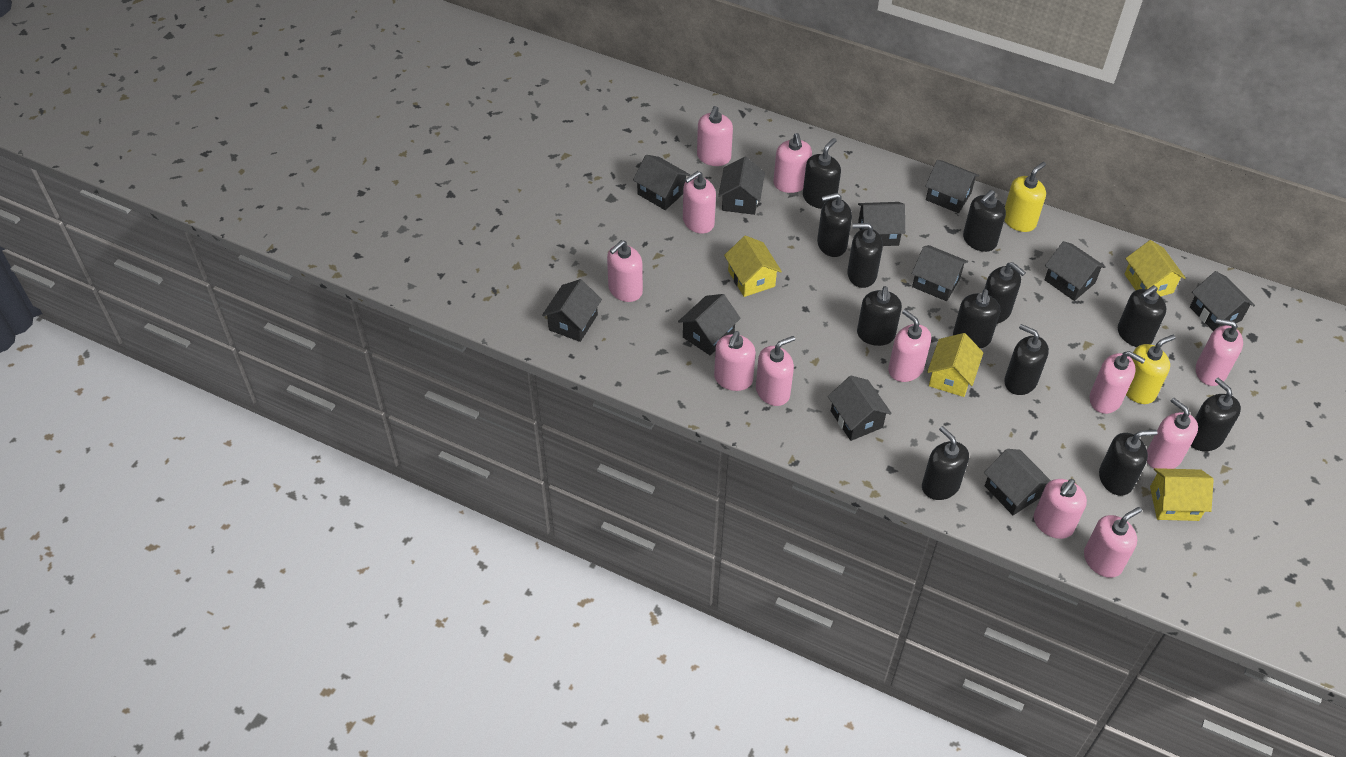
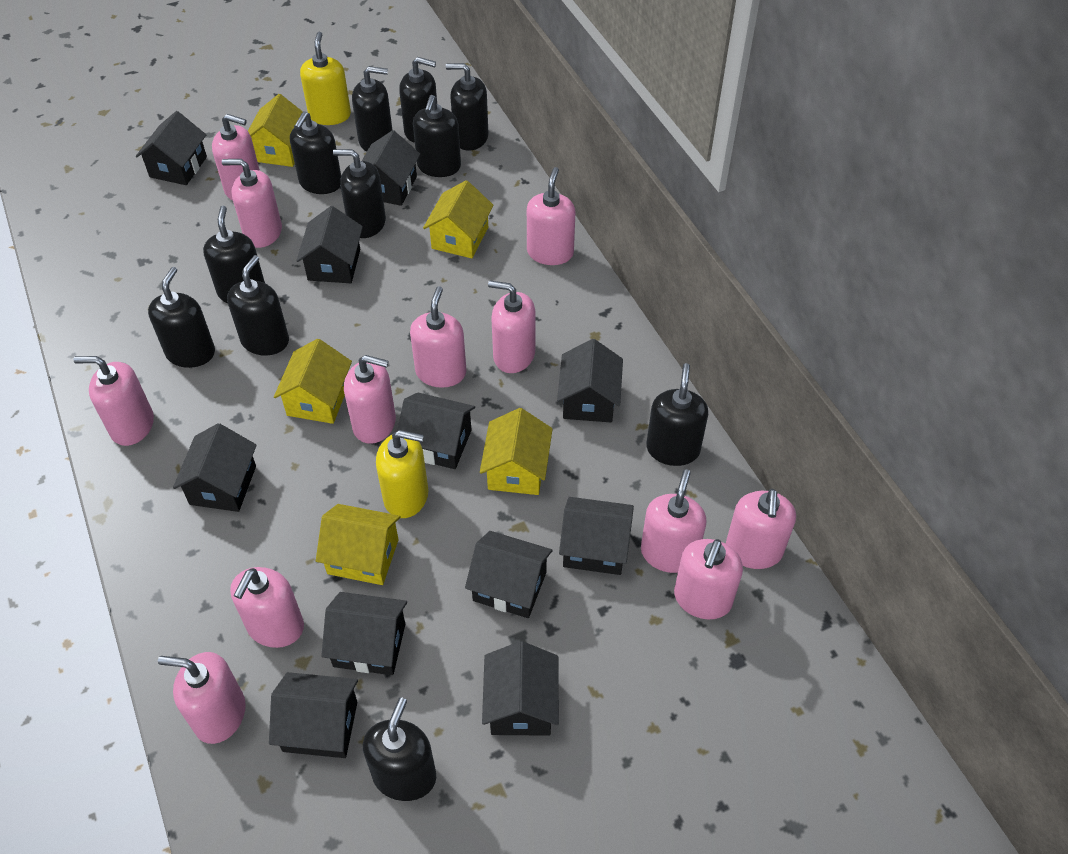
black soap dispenser: [803,138,841,209] [817,193,852,257] [847,223,883,288] [857,286,902,346] [922,426,969,500] [953,289,1000,348] [963,190,1006,252] [985,262,1026,324] [1004,324,1049,395] [1099,430,1158,496] [1118,285,1166,347] [1191,377,1241,451] = 12 -> [148,267,215,368] [203,206,265,303] [227,255,289,355] [290,111,341,194] [333,149,386,238] [352,66,392,152] [363,697,436,801] [399,57,437,143] [413,95,461,177] [446,63,489,151] [646,363,708,466] = 11
yellow house: [724,236,782,297] [927,333,983,397] [1124,240,1186,296] [1150,468,1214,521] = 4 -> [248,94,305,167] [274,339,352,424] [316,504,401,585] [423,180,494,258] [480,408,553,495] = 5

